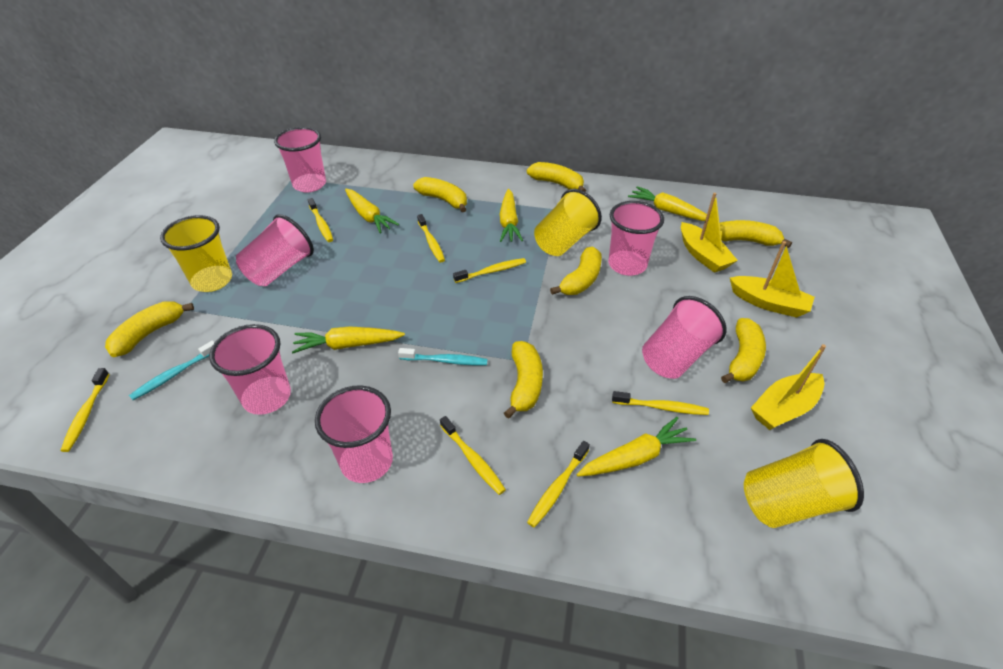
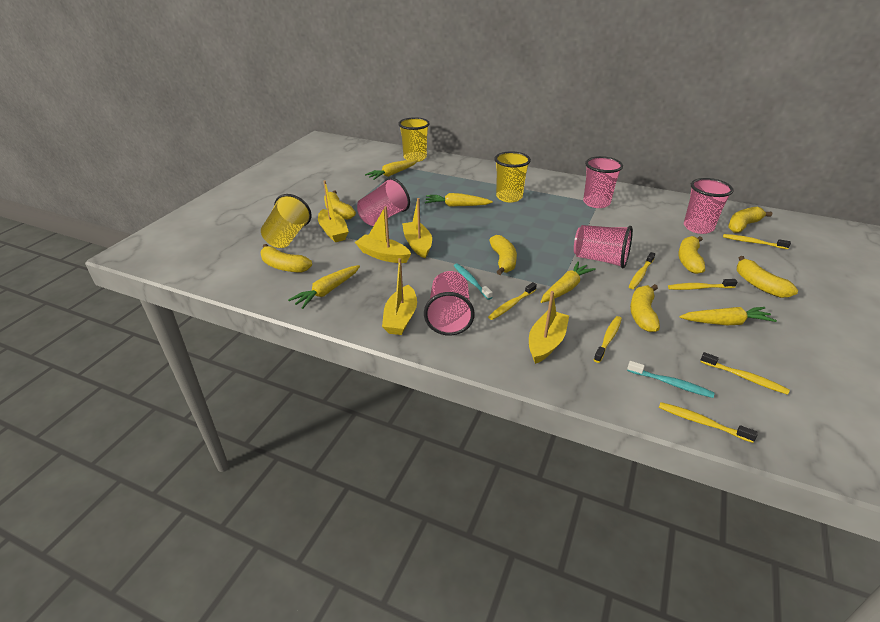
pink cup: [209,324,291,415] [236,214,314,286] [274,127,326,192] [315,385,393,483] [608,201,664,276] [642,296,727,379] = 6 -> [357,177,410,226] [424,271,475,336] [574,225,633,268] [583,156,623,208] [684,178,734,234] = 5
yellow boat: [681,193,738,273] [730,241,815,318] [751,344,826,430] = 3 -> [318,180,349,242] [355,206,411,263] [382,258,417,335] [402,198,432,258] [529,291,569,364] = 5

